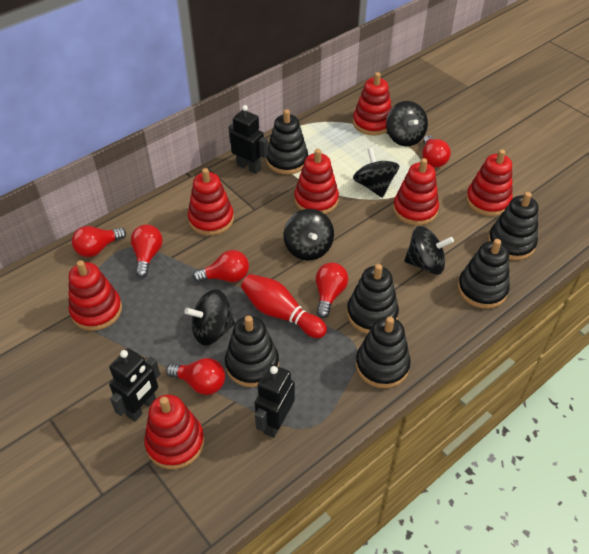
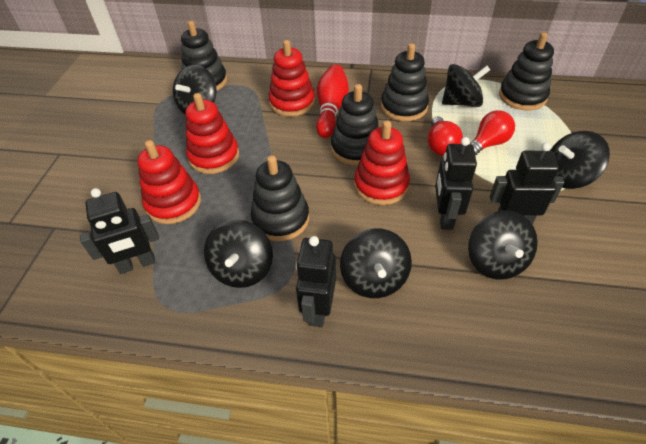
black robot: [109,348,160,422] [228,105,268,174] [255,364,295,438] = 3 -> [80,188,159,274] [296,236,336,327] [435,137,477,230] [490,142,564,225] = 4
black spinning top: [185,289,235,345] [283,209,334,260] [353,148,399,198] [386,101,428,146] [404,226,454,275] = 5 -> [173,65,217,114] [204,219,273,288] [340,228,412,298] [442,64,490,107] [468,211,538,280] [550,131,610,189] = 6
black stacking toy: [225,315,279,387] [266,109,308,174] [347,264,399,334] [356,316,411,388] [458,239,510,309] [488,192,539,260] = 6 -> [181,21,227,91] [251,155,309,241] [331,84,379,166] [381,43,429,121] [499,32,554,110] = 5
red light bulb: [72,226,126,257] [131,225,163,278] [166,358,225,395] [193,250,249,282] [316,262,348,318] [422,135,451,168] = 6 -> [427,116,463,156] [470,110,515,155] = 2
red stacking toy: [69,260,122,331] [144,395,204,469] [188,168,234,236] [294,149,339,214] [353,72,392,135] [393,158,439,225] [466,149,513,216] = 7 -> [137,140,201,224] [185,93,239,174] [268,40,315,117] [354,120,410,205] = 4

